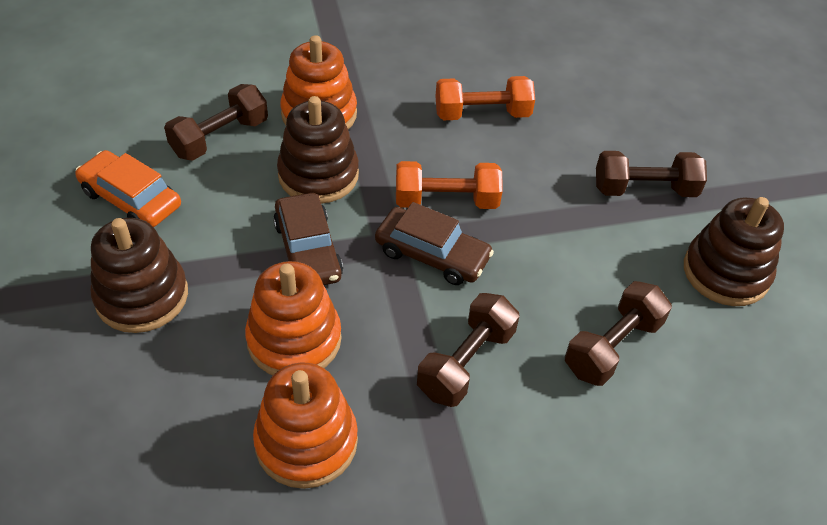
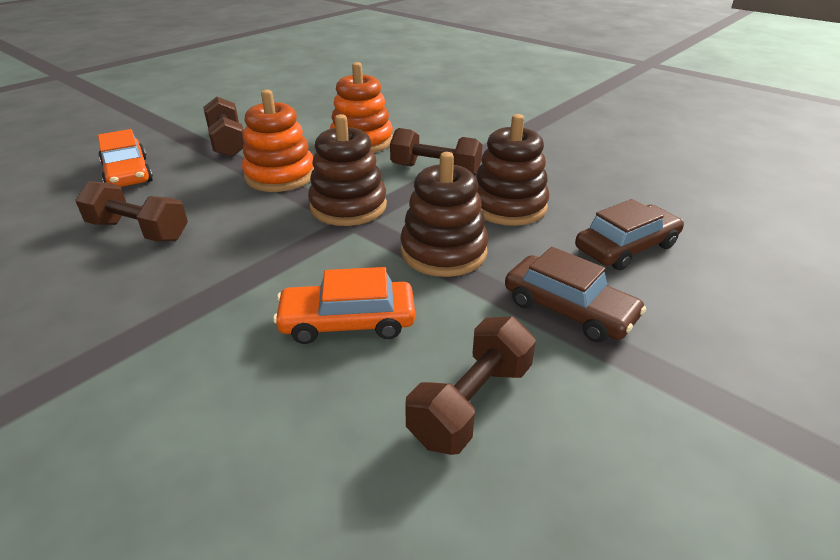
orange car: [75,150,181,227] = 1 -> [98,129,153,187] [273,267,415,344] = 2
orange dumbbell: [396,161,502,209] [435,76,535,120] = 2 -> none = 0
orange stacking toy: [245,261,342,375] [253,363,358,489] [280,35,357,129] = 3 -> [242,90,314,192] [330,62,393,153] = 2

